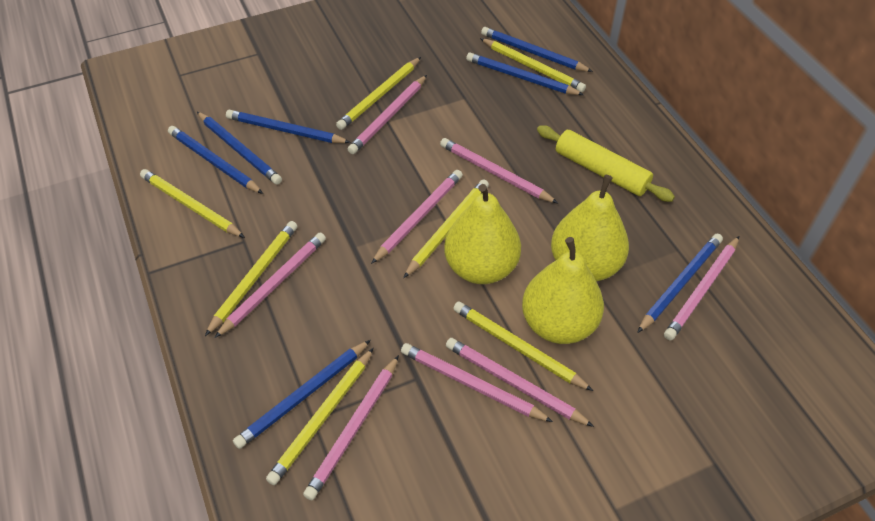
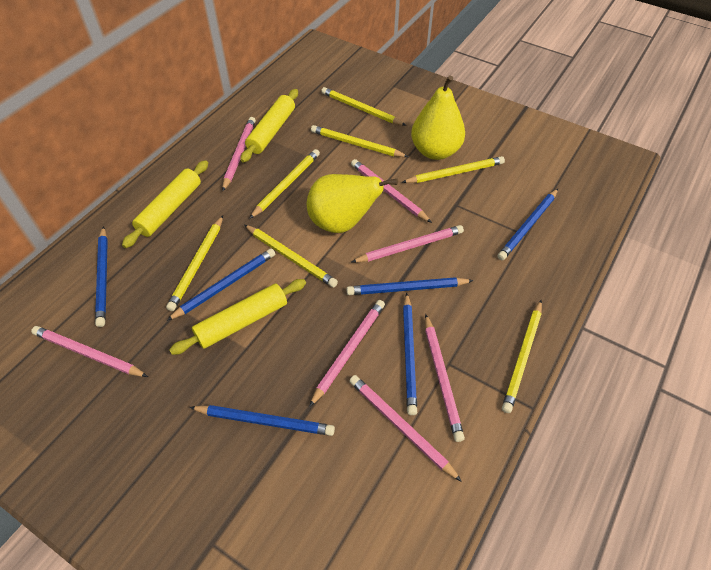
blue pencil: [168,126,263,194] [197,112,282,185] [226,110,351,143] [233,340,371,449] [466,53,584,95] [481,27,593,72] [637,234,723,333] = 7 -> [95,226,108,327] [166,248,275,321] [189,405,335,436] [347,277,474,295] [403,293,417,415] [497,189,558,260] = 6
pink pencil: [215,232,326,338] [303,355,399,500] [348,75,427,154] [371,170,463,264] [401,343,553,422] [440,138,558,203] [446,338,594,427] [664,236,739,340] = 8 -> [31,326,148,377] [222,117,256,192] [309,300,385,407] [349,375,462,482] [351,159,432,223] [352,225,464,263] [425,314,465,442] = 7
yellow pear: [444,184,521,284] [522,237,604,344] [551,175,629,281] = 3 -> [307,174,398,233] [411,75,465,160] = 2
yellow rolling pin: [537,125,675,202] = 1 -> [122,160,208,248] [169,279,306,355] [240,89,298,163] = 3

